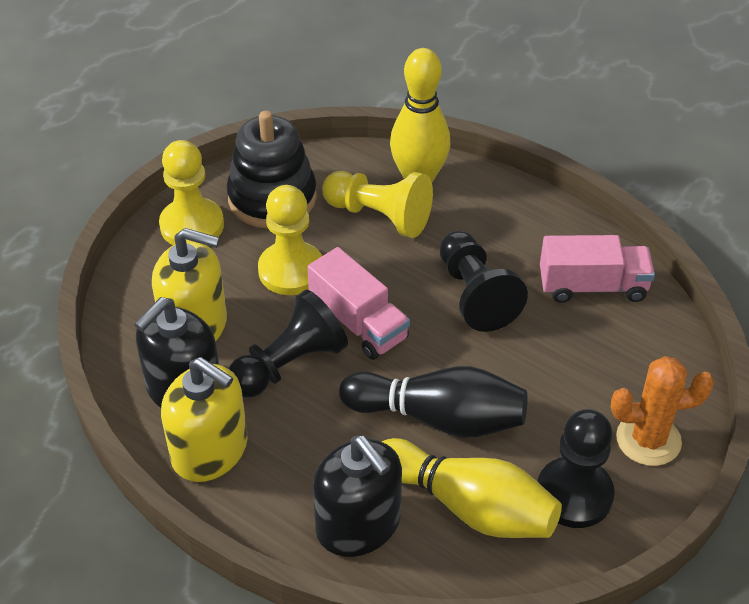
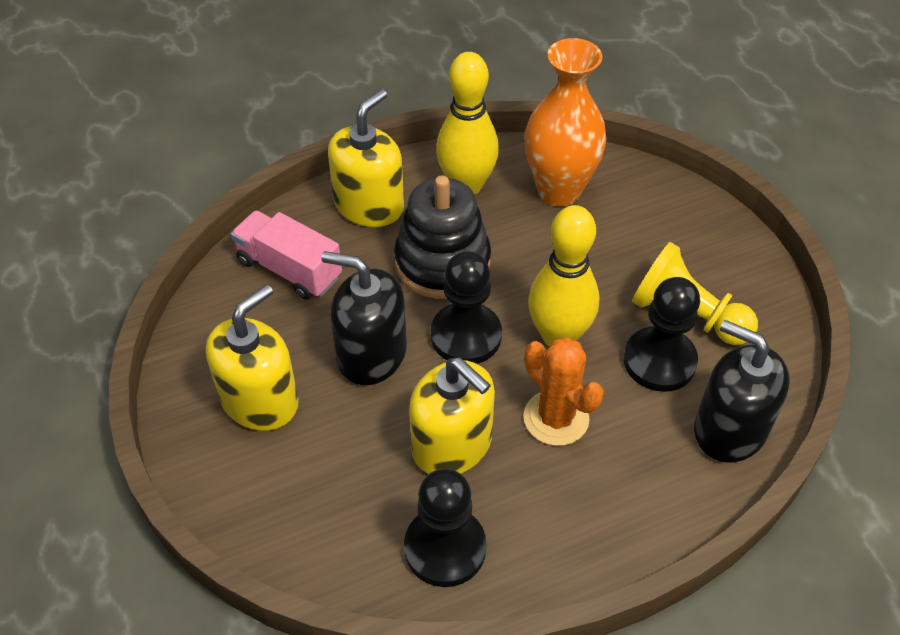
black bowling pin: [339,366,527,438] = 1 -> none = 0
orange vase: none = 0 -> [525,38,607,206] = 1
pink truck: [307,247,410,360] [540,235,655,303] = 2 -> [231,211,342,300] = 1
yellow pawn: [159,140,224,245] [258,185,322,295] [322,171,433,238] = 3 -> [632,242,758,345] = 1
yellow soap dispenser: [152,228,227,342] [161,357,247,482] = 2 -> [206,284,299,431] [328,89,404,227] [409,358,495,474] = 3

